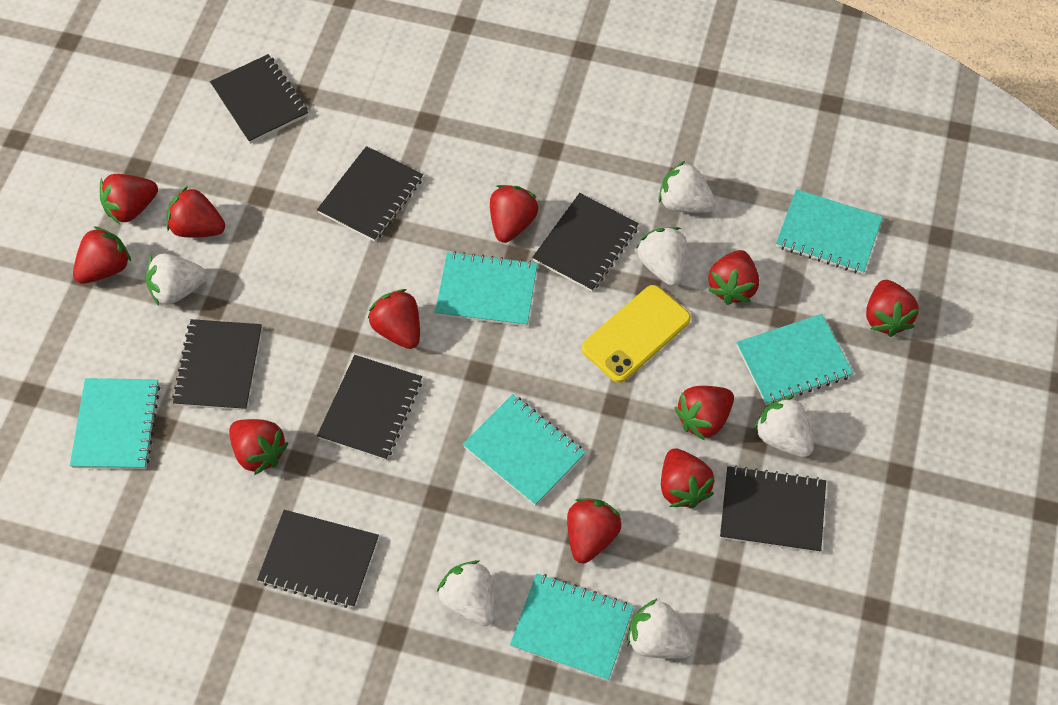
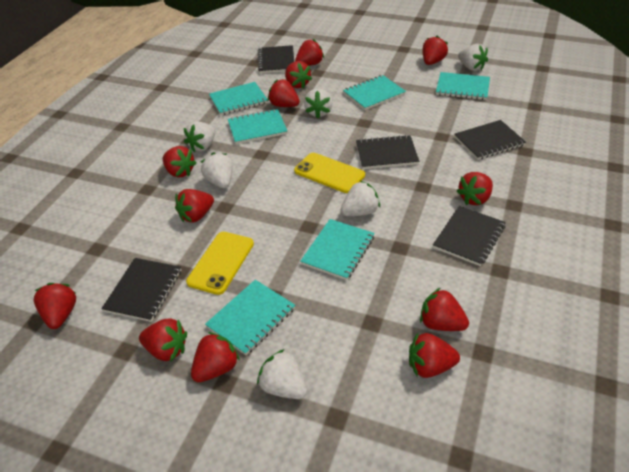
black notebook: [172,319,262,411] [210,54,308,144] [257,510,379,608] [317,146,423,242] [317,355,422,460] [532,193,639,292] [720,466,826,553] = 7 -> [101,258,181,322] [258,45,294,73] [356,135,419,169] [433,206,506,266] [454,120,526,160] = 5
red strawberry: [73,226,131,284] [100,174,158,224] [167,186,225,237] [229,419,288,475] [368,289,420,349] [490,185,538,243] [567,498,621,563] [661,448,714,508] [674,386,734,441] [708,250,759,305] [866,280,919,337] = 11 -> [34,283,76,329] [139,318,187,362] [163,146,196,178] [175,189,214,223] [191,332,240,382] [268,79,300,107] [285,61,312,89] [295,39,324,66] [409,333,460,378] [420,288,469,331] [423,35,448,65] [456,172,493,205] = 12
yellow phone: [582,285,691,383] = 1 -> [186,232,254,295] [294,153,365,193] = 2

